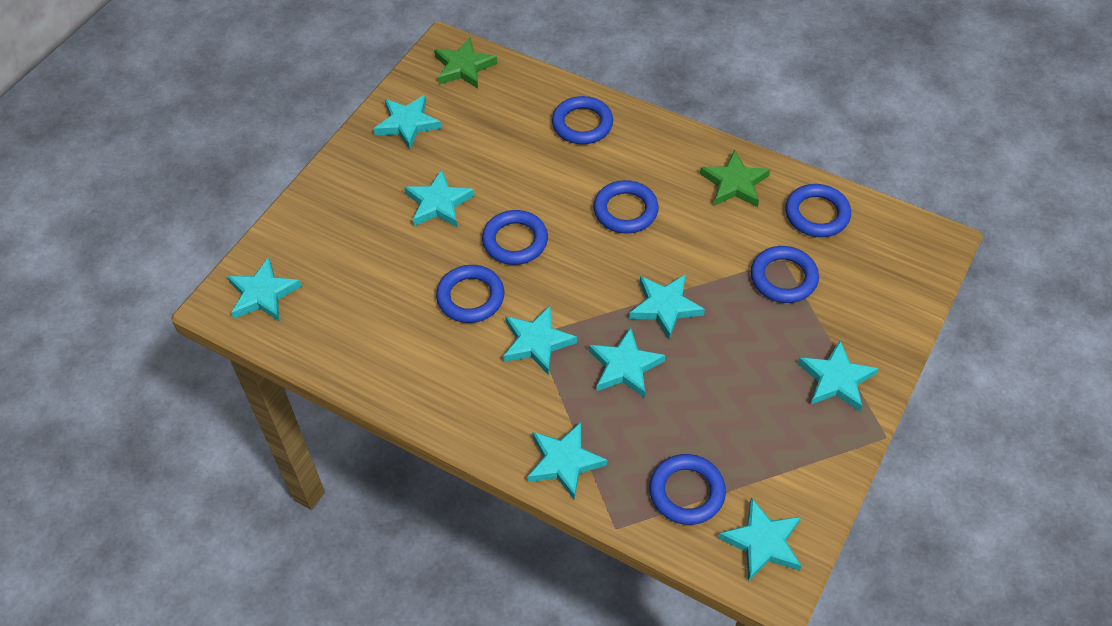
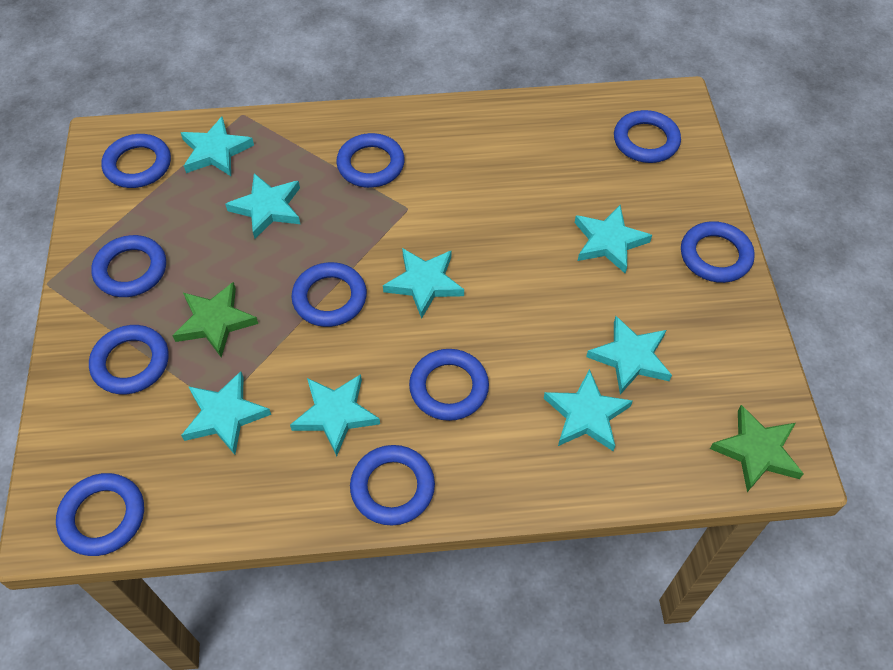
blue ring: [436,265,505,323] [482,210,548,265] [552,96,613,144] [594,180,659,234] [649,454,726,525] [751,246,819,303] [785,184,851,237] = 7 -> [56,473,144,556] [89,325,169,394] [91,235,166,297] [102,134,171,188] [291,262,367,327] [336,133,405,188] [350,445,435,525] [409,349,489,421] [614,110,681,163] [681,221,755,283] = 10
turquoise star: [227,257,302,321] [374,95,442,149] [404,169,475,227] [503,306,577,375] [527,422,607,499] [589,327,666,398] [629,274,705,339] [718,497,801,581] [798,340,879,411] = 9 -> [181,117,254,176] [181,371,271,455] [225,173,300,239] [290,374,380,456] [383,248,464,319] [544,369,633,451] [575,205,652,273] [586,316,672,394] = 8

